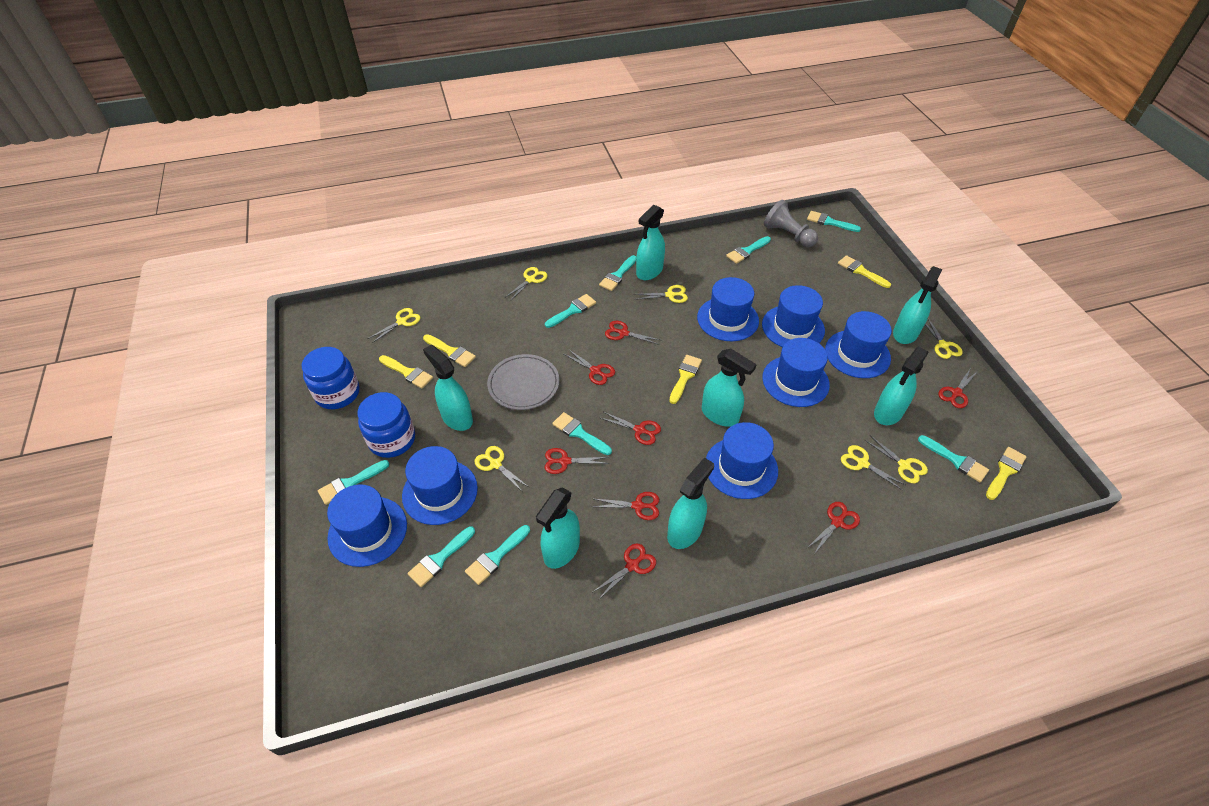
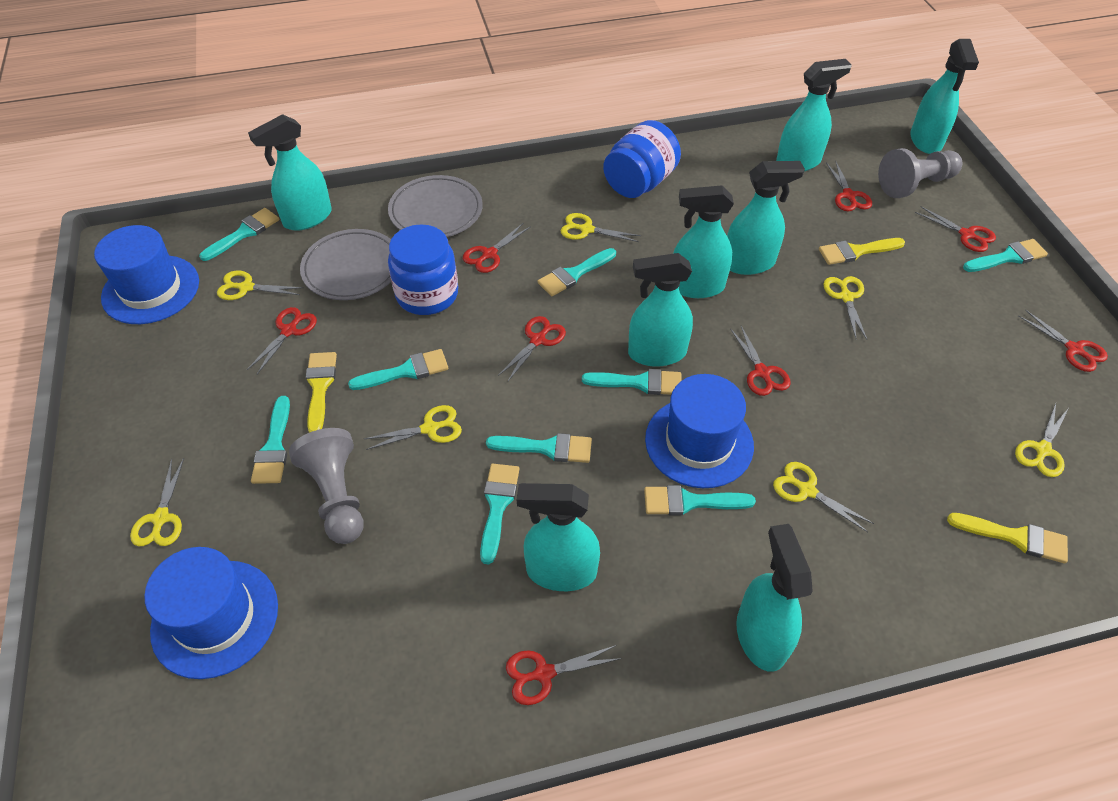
blue hat: [327,484,407,567] [402,446,478,525] [697,277,759,341] [706,422,778,499] [762,285,825,347] [762,338,830,407] [825,311,892,378] = 7 -> [94,225,199,324] [144,547,278,679] [645,374,754,488] = 3
grey pawn: [764,200,818,247] = 1 -> [289,428,364,544] [878,148,963,198] = 2
grey plate: [487,354,560,410] = 1 -> [300,229,391,300] [388,175,483,237] = 2
turquoise spray bottle: [423,345,473,431] [536,487,580,569] [636,205,665,280] [667,458,714,549] [702,348,757,427] [874,347,929,425] [893,266,943,344] = 7 -> [248,114,332,231] [517,483,600,591] [628,253,693,367] [673,186,734,298] [727,161,805,275] [736,524,813,672] [776,59,852,171] [910,39,979,154] = 8
yellow brush: [379,355,433,388] [423,334,476,367] [669,355,702,404] [838,255,891,288] [986,447,1027,500] = 5 -> [306,352,337,433] [819,238,905,265] [947,513,1068,563] = 3

